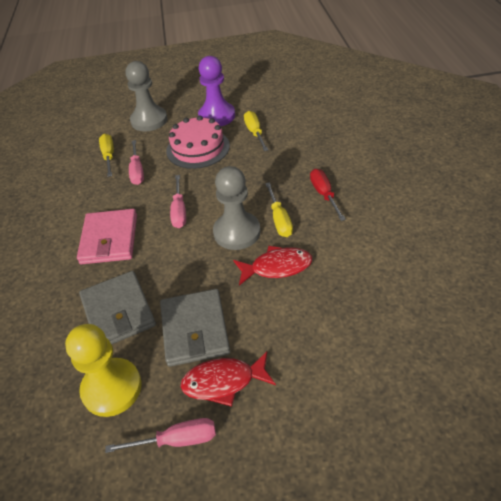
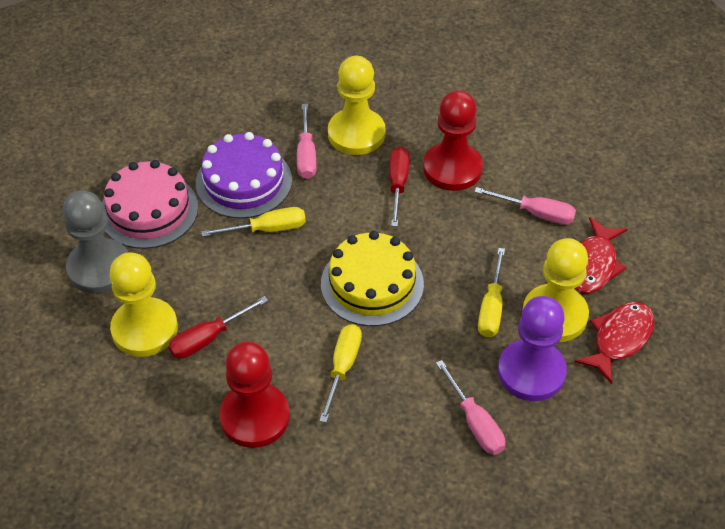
grey pawn: [125,61,167,131] [213,166,260,250] = 2 -> [63,191,128,294] = 1
grey wallet: [79,271,156,345] [160,289,230,367] = 2 -> none = 0
pink wallet: [77,209,137,264] = 1 -> none = 0
purple cake: none = 0 -> [196,132,292,219] = 1
red pawn: none = 0 -> [219,342,290,448] [423,90,483,191] = 2
red screwdriver: [310,169,346,221] = 1 -> [168,296,268,359] [389,147,410,227] = 2
yellow cake: none = 0 -> [321,231,424,326] = 1
yellow pawn: [65,324,142,417] = 1 -> [110,252,178,357] [328,56,385,155] [523,238,589,342] = 3

